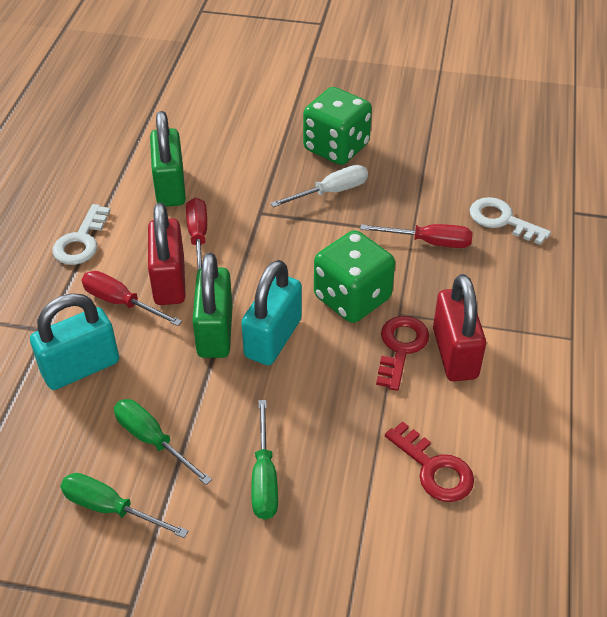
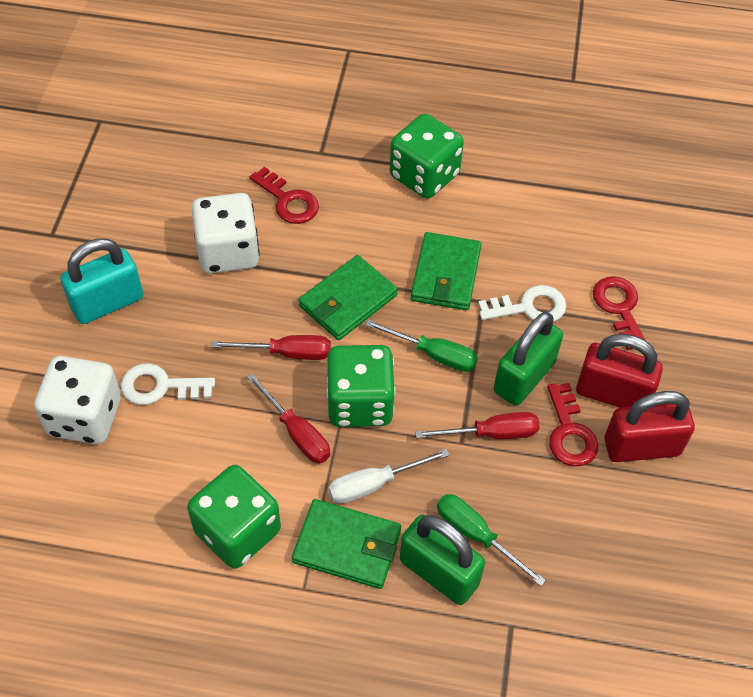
green dice: [303,87,372,165] [314,230,395,323] = 2 -> [187,465,281,569] [326,345,396,427] [390,114,464,199] = 3
green screwdriver: [60,473,188,538] [114,399,212,485] [251,400,278,520] = 3 -> [365,319,478,372] [437,494,546,586] = 2
green wallet: none = 0 -> [292,499,401,589] [299,255,398,340] [411,232,481,310] = 3
red key: [376,316,429,391] [385,421,474,502] = 2 -> [250,167,319,224] [547,383,598,466] [593,276,646,350] = 3
turquoise padlock: [30,293,119,390] [241,260,302,365] = 2 -> [60,238,143,324] = 1
white dice: none = 0 -> [34,356,121,444] [192,193,260,274] = 2

